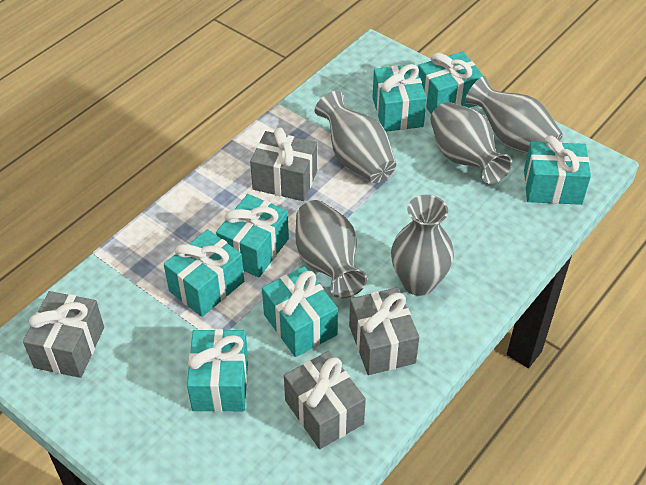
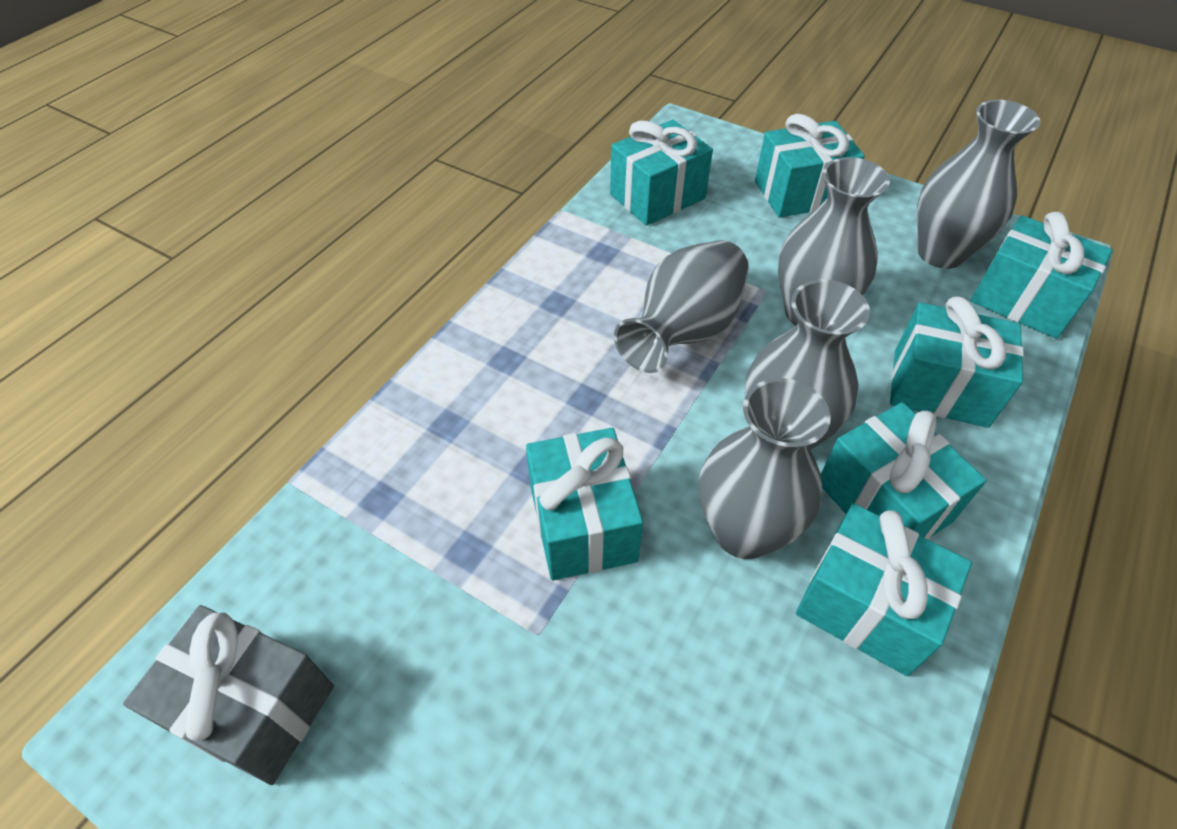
grey gift: [23,291,104,378] [250,127,317,201] [284,351,366,449] [349,287,419,375] = 4 -> [123,605,334,785] = 1

